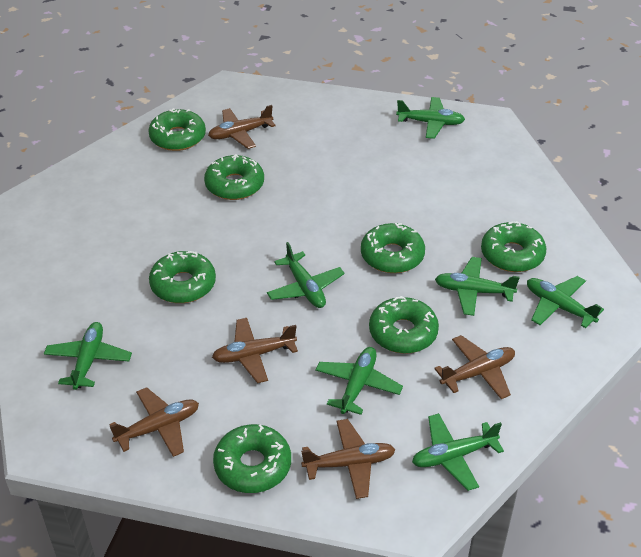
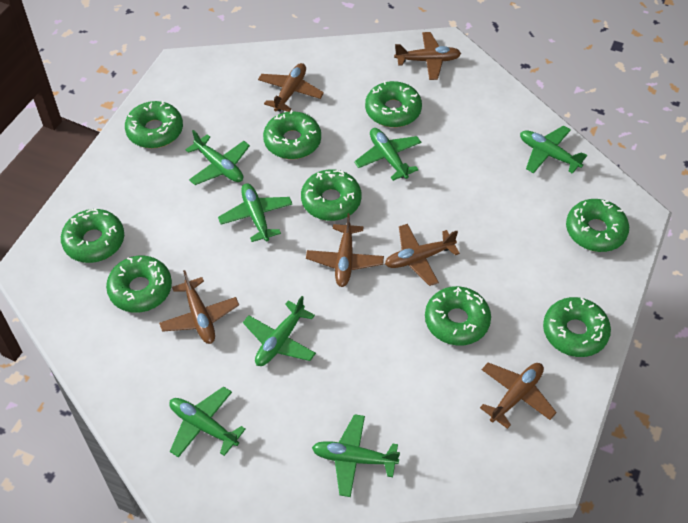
brown plane: [109,387,199,457] [208,105,276,149] [212,318,298,383] [301,419,395,499] [434,335,515,399] = 5 -> [159,270,239,344] [258,63,324,112] [306,213,384,287] [385,224,460,286] [394,32,461,80] [480,363,557,429] = 6
green donut: [148,108,206,151] [149,251,216,303] [204,154,264,200] [213,424,291,493] [361,223,425,273] [369,296,439,354] [481,221,546,272] = 7 -> [61,208,124,263] [106,256,172,313] [125,101,183,148] [263,110,321,159] [301,169,361,221] [365,81,422,127] [425,286,491,346] [543,297,611,357] [566,199,629,252] = 9

